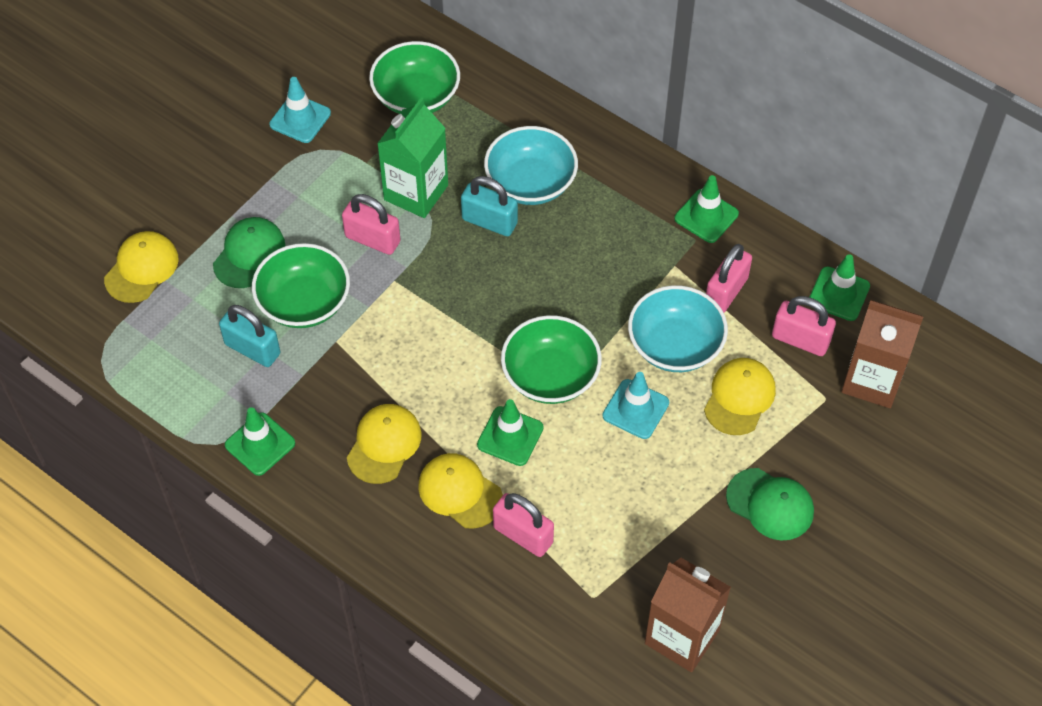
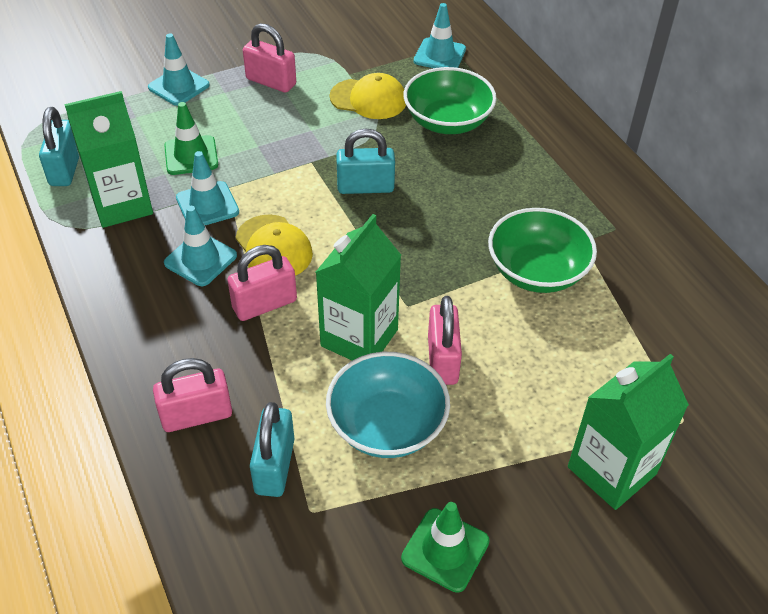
brown carton: [645,558,731,672] [841,300,923,408] = 2 -> none = 0
green bowl: [252,243,350,328] [369,41,460,114] [501,315,602,404] = 3 -> [403,67,496,134] [488,208,597,293] = 2
green cap: [213,217,285,288] [726,468,814,541] = 2 -> none = 0
green carton: [377,97,448,218] = 1 -> [64,91,153,228] [316,214,401,361] [568,354,689,510] = 3
green traffic cone: [225,407,295,476] [477,399,544,466] [674,175,739,243] [810,254,870,321] = 4 -> [164,102,218,175] [401,502,490,593] = 2
turquoise bowl: [484,126,578,205] [628,285,728,372] = 2 -> [326,352,450,458] = 1
turquoise padlock: [219,305,280,367] [461,176,518,236] = 2 -> [39,107,79,186] [250,402,294,497] [336,128,395,194] = 3
turquoise traffic cone: [269,77,331,143] [603,372,669,439] = 2 -> [148,33,210,106] [164,206,237,286] [176,151,239,225] [414,3,466,68] = 4
yellow cap: [104,231,179,303] [347,404,422,484] [418,453,503,529] [704,358,776,435] = 4 -> [235,214,313,276] [330,73,406,119] = 2

